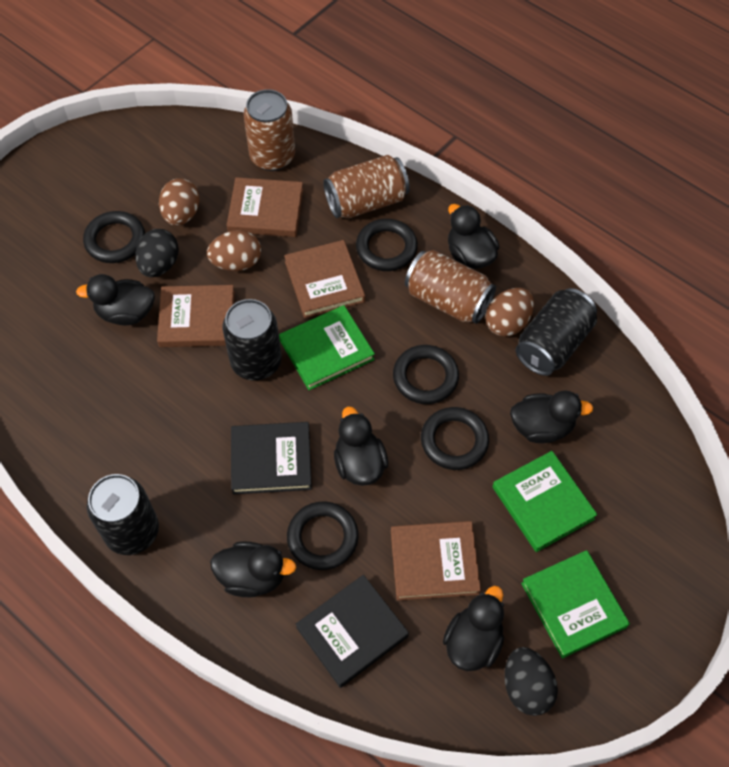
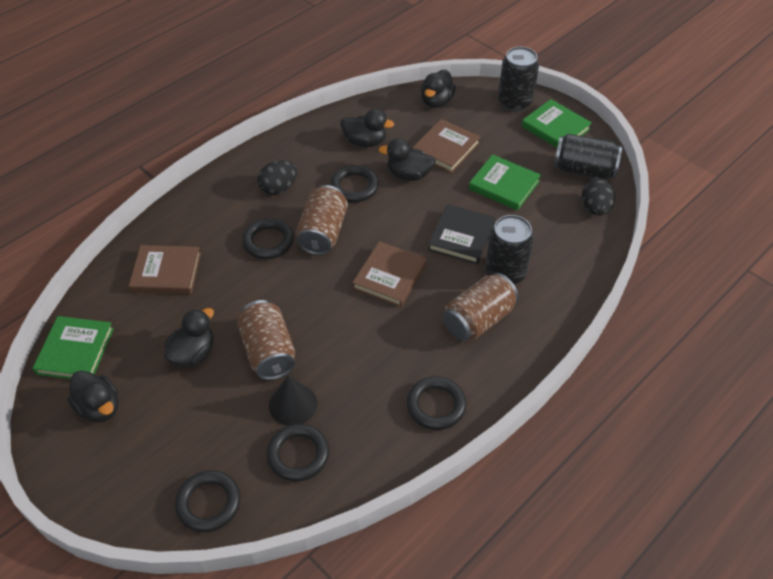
black book: [231,422,312,494] [296,575,409,688] = 2 -> [428,204,495,264] = 1
black cone: none = 0 -> [269,376,317,426] = 1
black duck: [76,274,155,325] [210,541,296,598] [334,407,388,486] [443,586,504,671] [448,204,499,269] [510,391,593,443] = 6 -> [67,370,119,423] [164,308,214,367] [341,109,394,147] [379,138,435,181] [421,69,456,108] = 5
brown book: [157,285,235,347] [227,177,303,237] [284,240,365,318] [391,521,481,601] = 4 -> [129,245,201,294] [352,241,427,307] [412,119,480,173] = 3
brown egg: [159,178,199,226] [207,230,261,271] [485,288,534,337] = 3 -> none = 0

